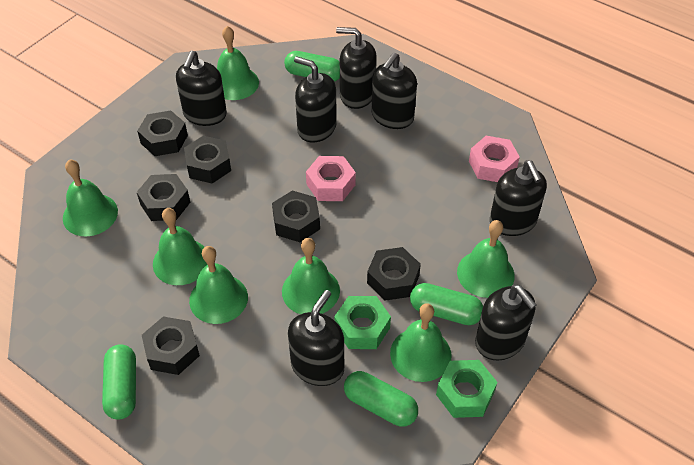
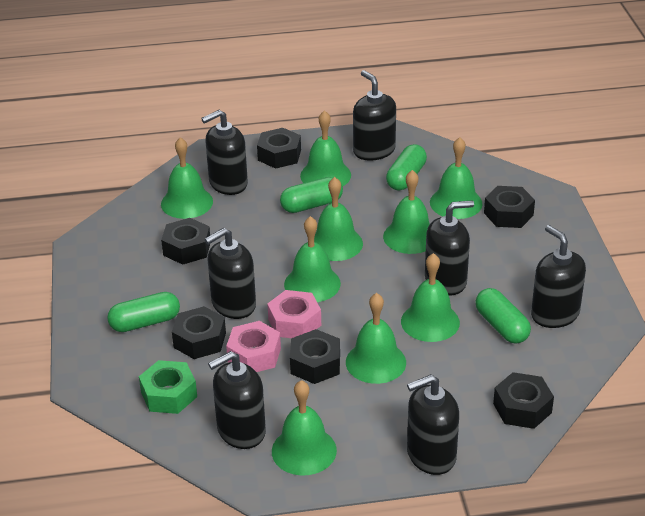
green bell: [63,159,118,236] [153,208,207,285] [189,246,248,324] [217,26,259,100] [282,238,340,314] [390,303,451,382] [457,220,515,298] = 7 -> [161,137,213,219] [272,380,337,476] [284,216,341,302] [300,110,351,186] [314,177,363,261] [346,293,406,384] [383,170,430,254] [401,253,460,342] [430,137,483,219] = 9
green nut: [334,296,391,349] [436,360,497,418] = 2 -> [139,360,197,414] = 1

